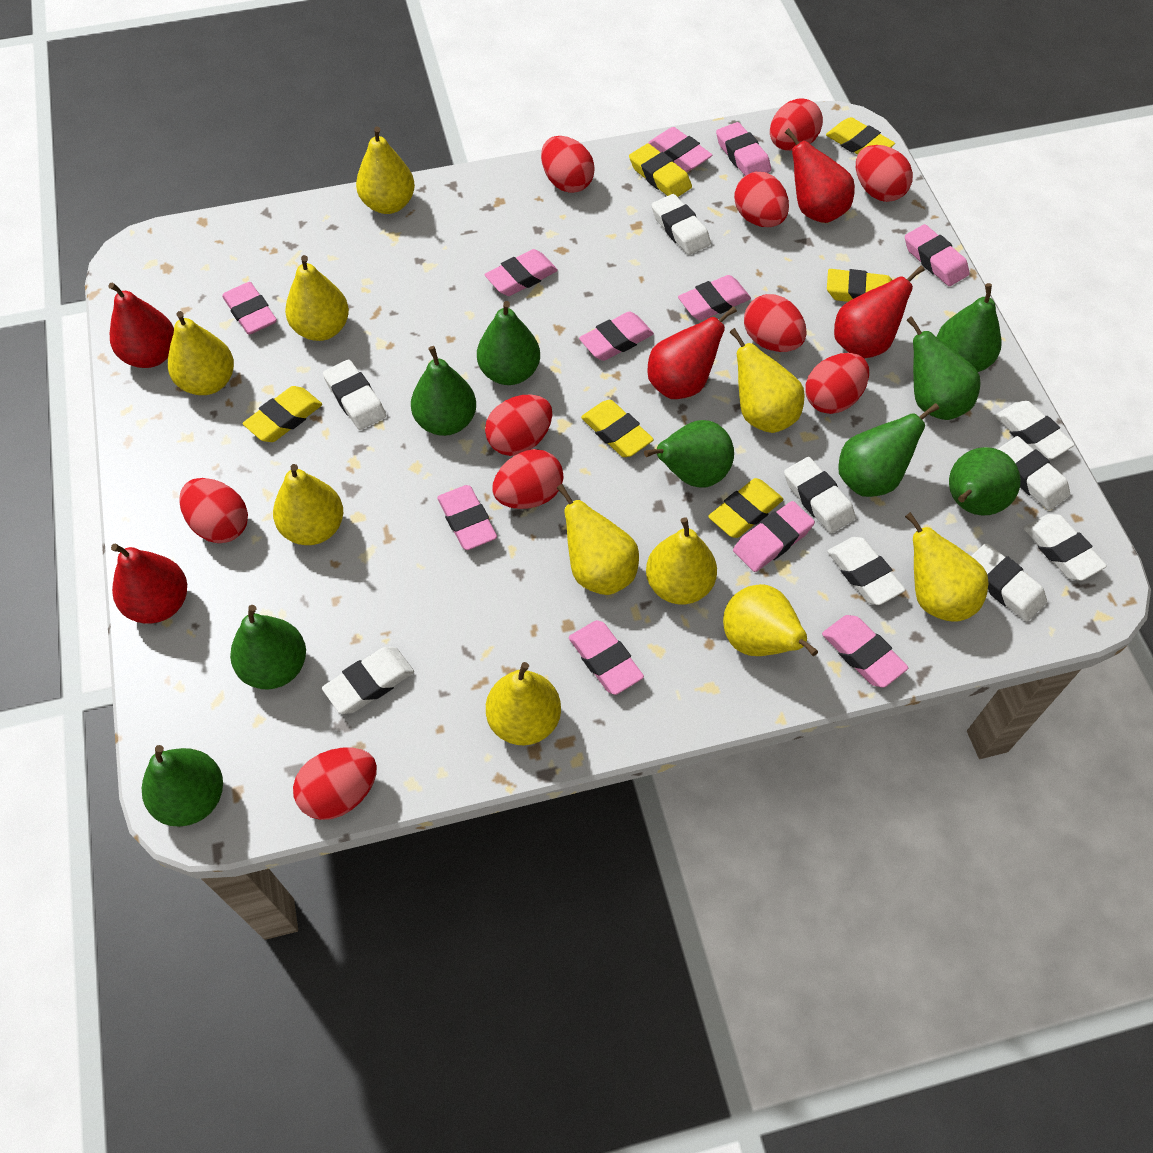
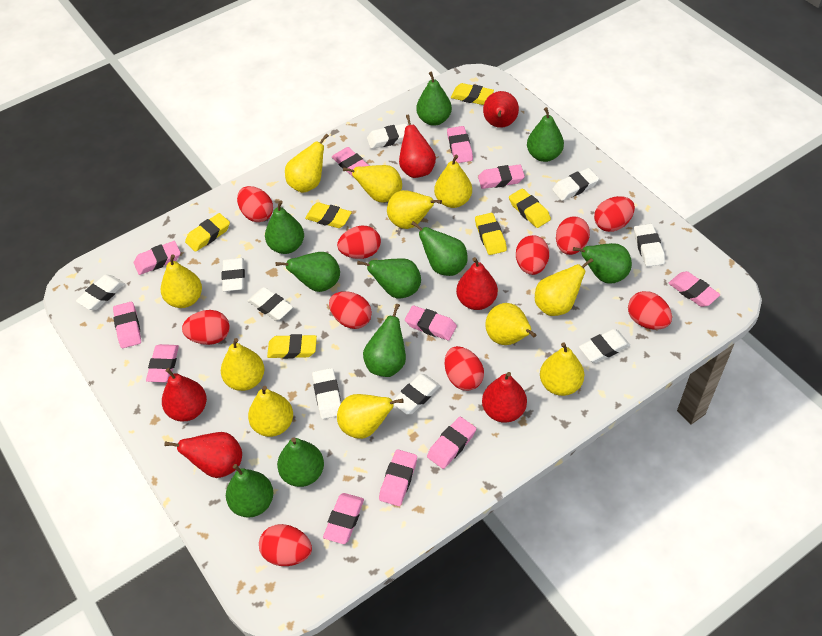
green pear: [142,745,223,826] [230,605,306,689] [411,346,476,436] [477,301,540,385] [644,420,734,488] [838,403,939,497] [906,316,981,420] [937,283,1002,372] [949,447,1021,516] = 9 -> [226,464,273,518] [265,200,304,254] [276,252,340,292] [277,437,324,487] [357,258,421,298] [363,304,406,377] [411,221,468,276] [416,72,452,126] [527,107,564,162] [573,243,632,284] = 10
red pear: [108,283,174,368] [111,544,187,624] [647,306,737,399] [785,128,855,223] [834,266,925,359] = 5 -> [162,368,207,422] [164,432,242,478] [399,114,436,178] [456,257,498,310] [482,372,527,423] [483,91,519,128] = 6
yellow pear: [168,311,234,395] [273,464,343,545] [285,255,349,341] [356,126,415,214] [486,662,561,745] [557,484,639,595] [646,517,717,604] [723,584,818,656] [730,328,805,433] [905,512,989,622] = 10 -> [161,254,202,308] [221,338,264,391] [248,386,293,437] [285,133,329,193] [337,394,404,439] [343,165,402,202] [387,190,442,229] [434,155,472,208] [485,303,536,345] [535,258,593,316] [540,342,584,396] = 11

